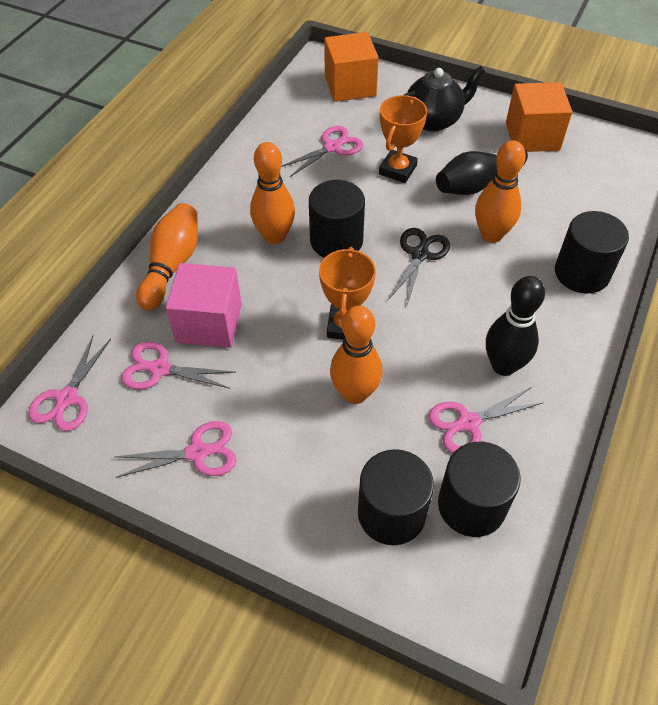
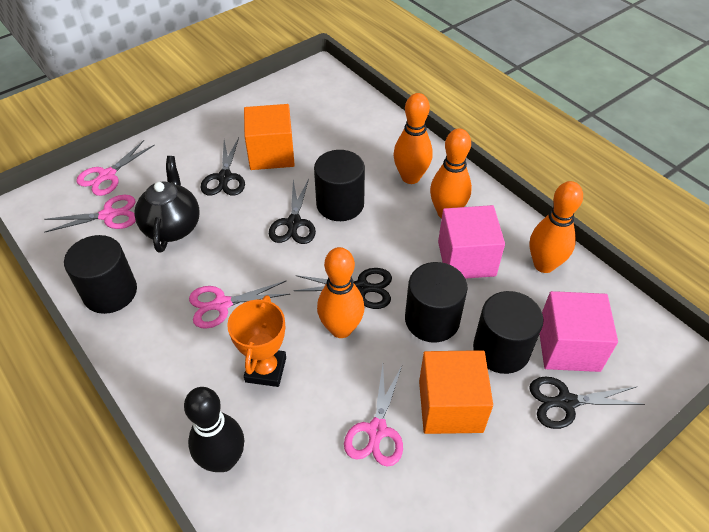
black bowling pin: [436,149,528,195] [486,276,545,376] = 2 -> [184,387,244,472] = 1
black scissors: [389,228,450,305] = 1 -> [201,138,245,196] [269,179,316,244] [294,268,392,309] [529,376,645,429] = 4
orange trophy: [319,247,376,340] [379,95,427,183] = 2 -> [227,295,286,387] = 1
pink cube: [166,263,242,348] = 1 -> [438,205,505,279] [540,291,618,372] = 2
pink scissors: [28,335,111,431] [114,421,237,478] [121,342,235,389] [281,126,363,177] [428,387,544,453] = 5 -> [44,195,136,233] [76,140,155,196] [189,281,290,329] [344,364,403,467] = 4

